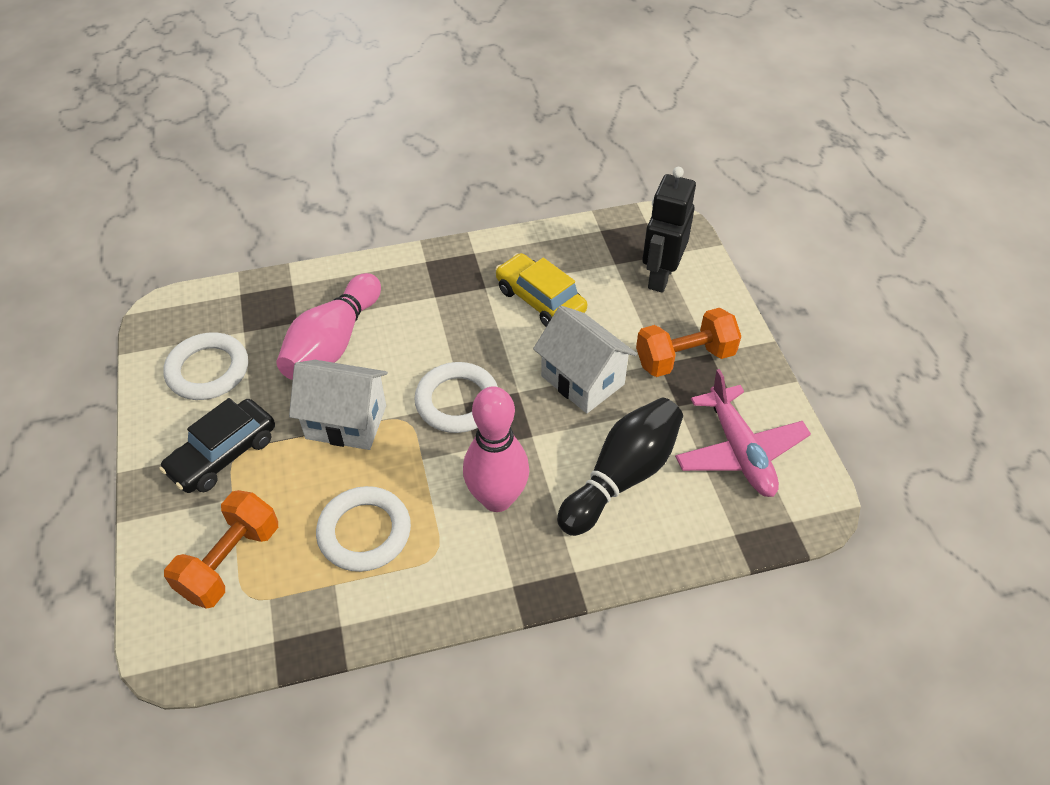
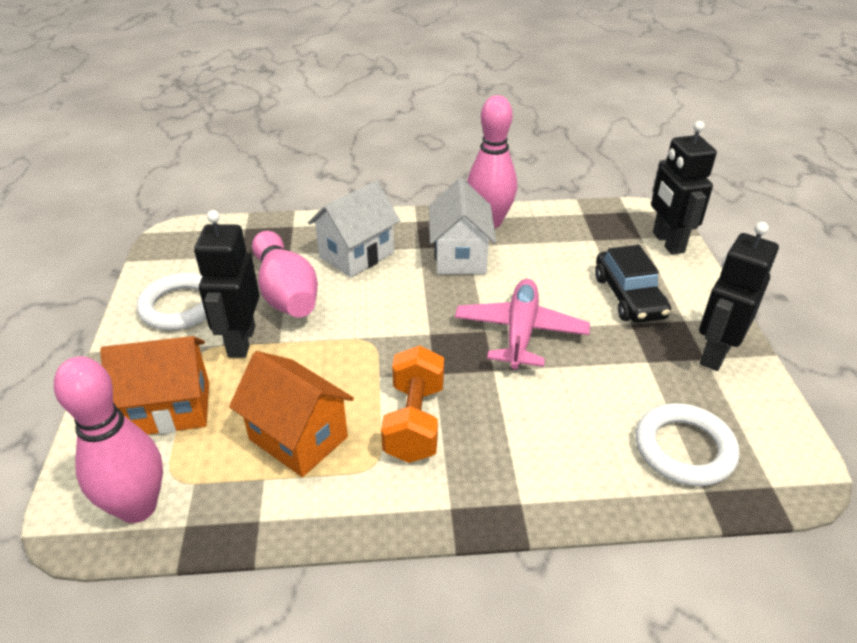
black bowling pin: [557,398,683,536] = 1 -> none = 0
black robot: [642,167,696,293] = 1 -> [194,210,260,358] [651,121,717,255] [699,222,779,371] = 3
orange dumbbell: [164,490,278,609] [636,308,741,377] = 2 -> [381,345,444,463] = 1
orange house: none = 0 -> [100,336,209,435] [229,351,354,477] = 2
pink bowling pin: [276,273,381,380] [463,386,529,512] = 2 -> [54,356,163,523] [252,231,318,317] [467,95,517,228] = 3
white ring: [163,332,248,400] [316,486,411,572] [414,362,498,433] = 3 -> [137,273,207,330] [635,403,739,486] = 2
yellow car: [495,253,587,327] = 1 -> none = 0

